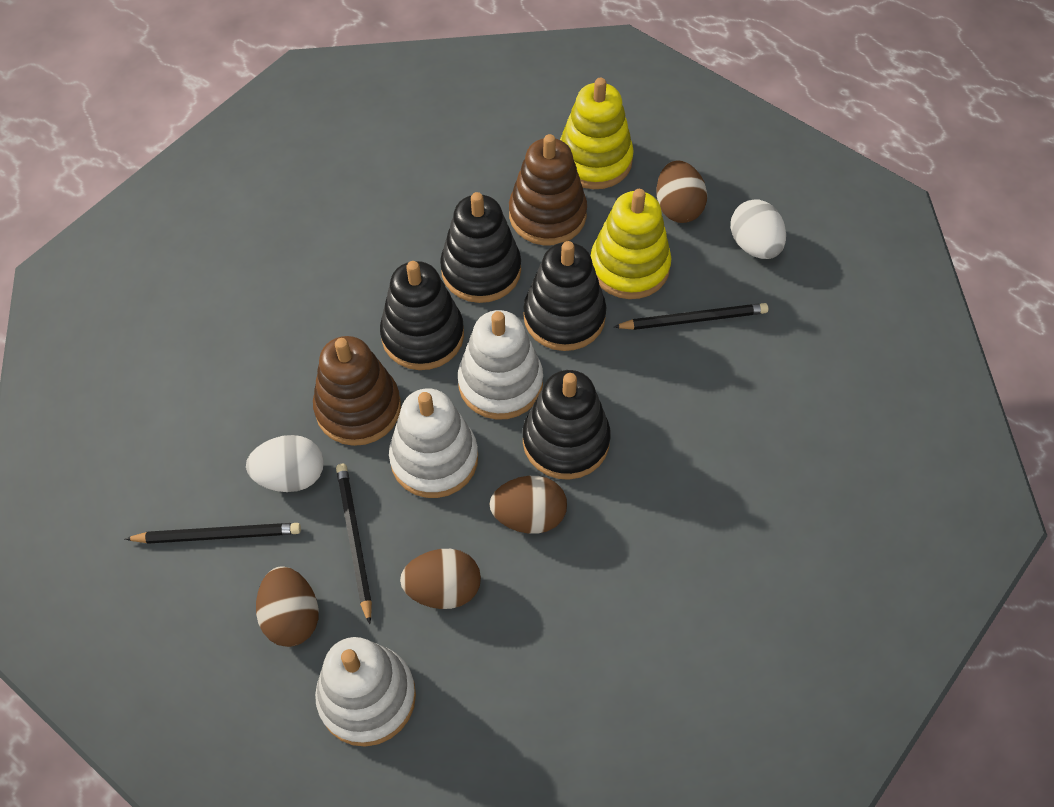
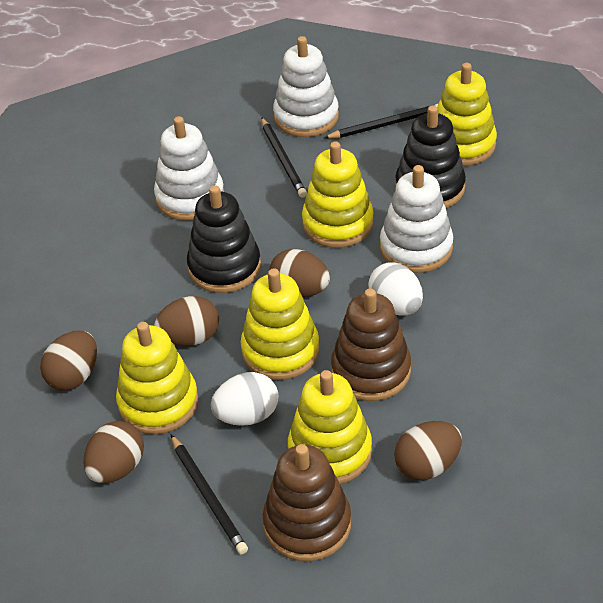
black stacking toy: [380,261,464,370] [440,192,521,303] [523,370,611,480] [524,241,606,351] = 4 -> [187,185,261,293] [395,106,466,208] = 2
brown egg: [256,566,319,647] [400,549,481,609] [490,476,567,534] [656,160,707,223] = 4 -> [40,330,97,391] [83,421,144,483] [154,296,219,346] [269,249,330,297] [394,421,462,480] = 5
yellow stacking toy: [560,78,634,189] [591,189,671,299] = 2 -> [116,322,198,434] [241,268,319,380] [288,370,372,484] [302,141,374,248] [437,63,497,166] = 5

